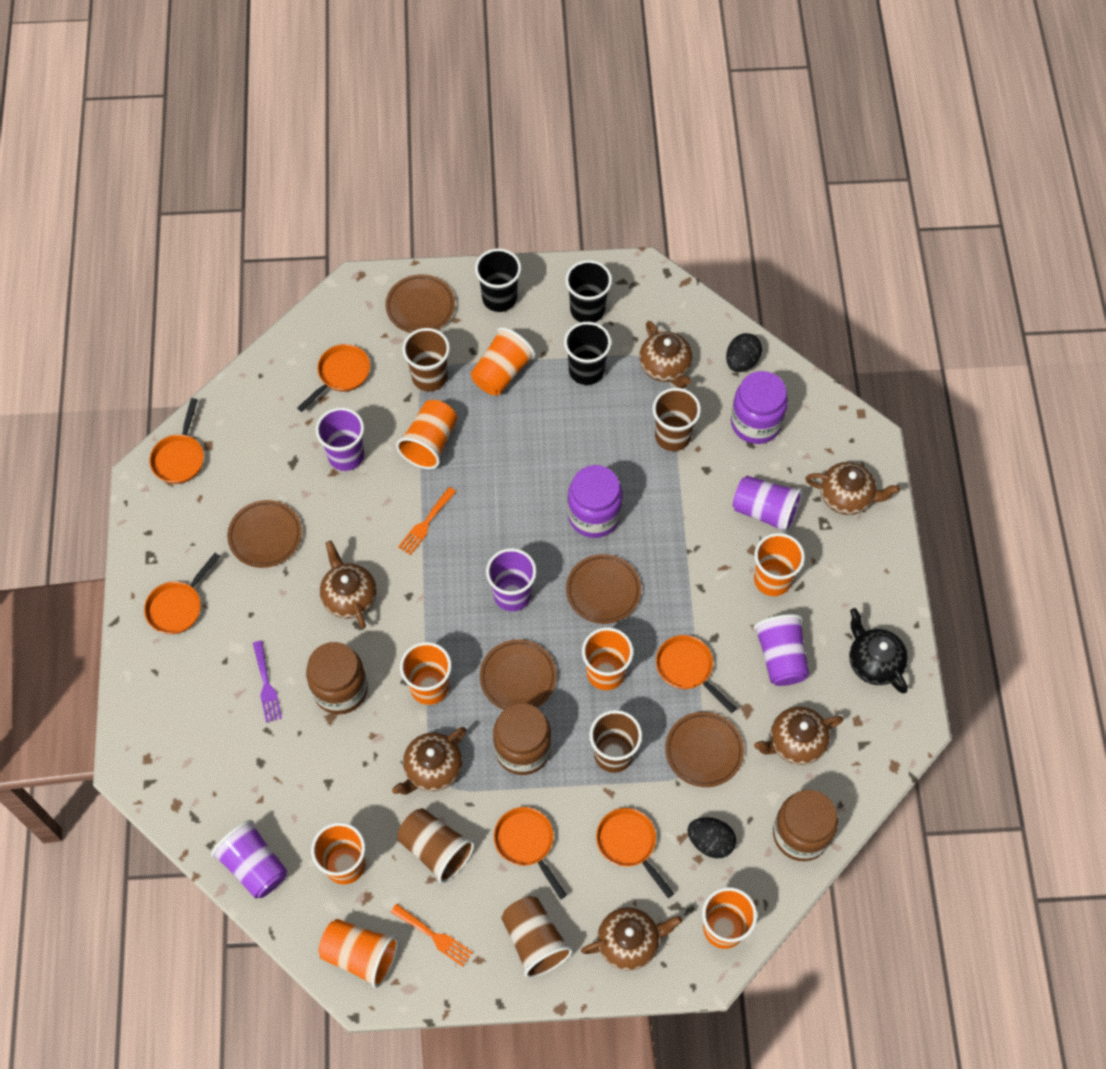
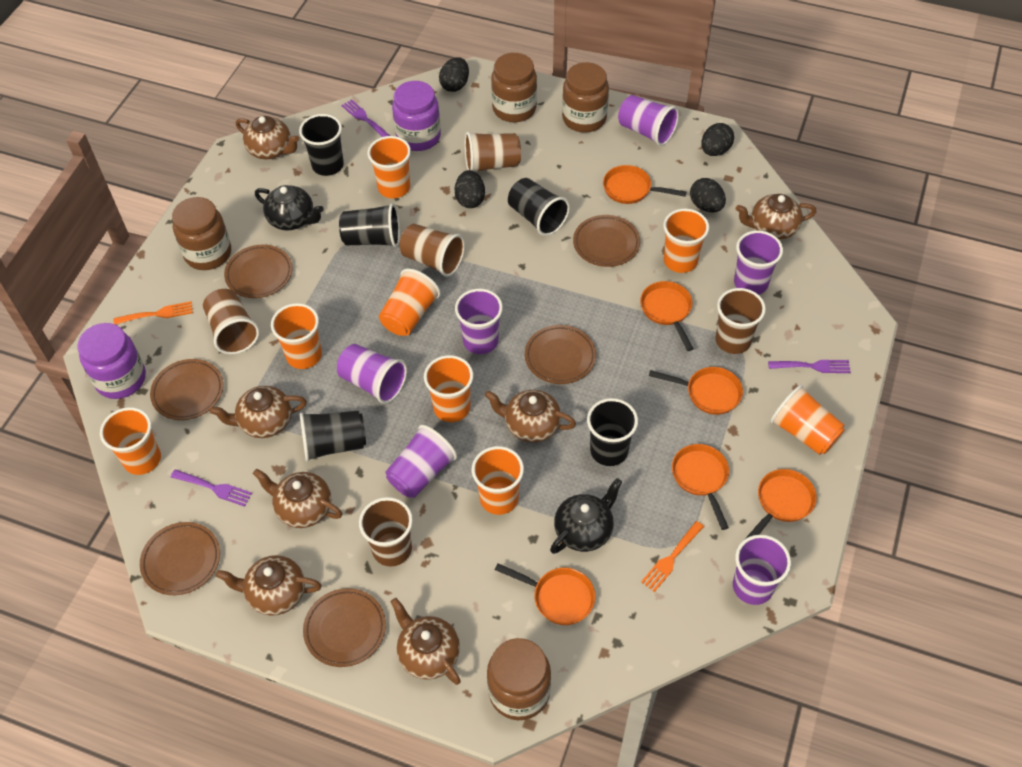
black cup: [475,248,521,312] [564,322,611,385] [565,260,612,322] = 3 -> [299,114,344,176] [300,411,366,462] [339,203,400,247] [508,178,570,236] [587,398,638,466] = 5
black egg: [687,817,736,858] [726,333,762,372] = 2 -> [439,57,469,92] [454,170,485,208] [690,178,726,212] [701,123,734,156] = 4
black teapot: [849,608,908,694] = 1 -> [255,185,324,230] [550,478,622,554] = 2
brown jar: [306,642,368,714] [493,703,551,775] [773,789,838,861] = 3 -> [172,197,231,270] [487,638,551,720] [491,53,537,122] [562,62,609,133] = 4
brown plate: [227,500,302,568] [385,274,455,333] [480,639,557,710] [566,554,641,624] [665,712,744,787] = 5 -> [140,522,220,595] [150,359,224,420] [224,245,293,298] [303,588,386,667] [525,325,596,384] [573,215,640,267] = 6
brown teapot: [320,541,377,629] [392,727,466,795] [581,907,682,971] [639,321,693,389] [754,707,843,765] [805,462,900,515] = 6 -> [210,386,307,438] [216,555,322,616] [236,116,299,159] [253,469,342,528] [390,598,461,685] [485,390,576,442] [736,194,817,240] = 7
purple cup: [211,820,287,898] [316,407,364,471] [486,548,537,611] [733,476,803,534] [753,614,809,686] = 5 -> [337,344,407,404] [386,425,457,498] [455,289,503,354] [618,95,679,146] [733,535,791,605] [734,230,783,295] = 6
purple fork: [253,641,282,723] = 1 -> [171,469,252,507] [341,99,390,137] [768,360,851,373] = 3

